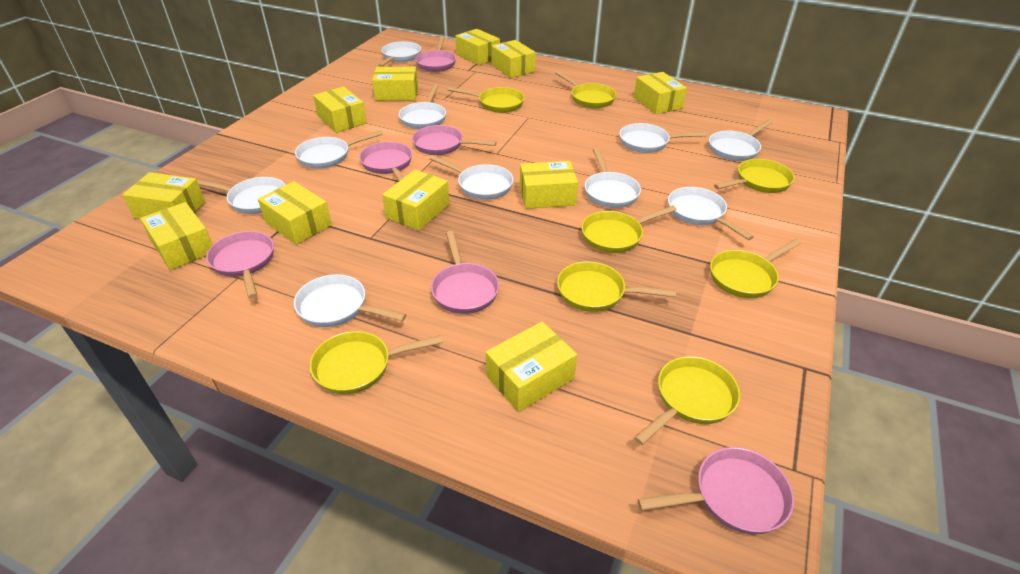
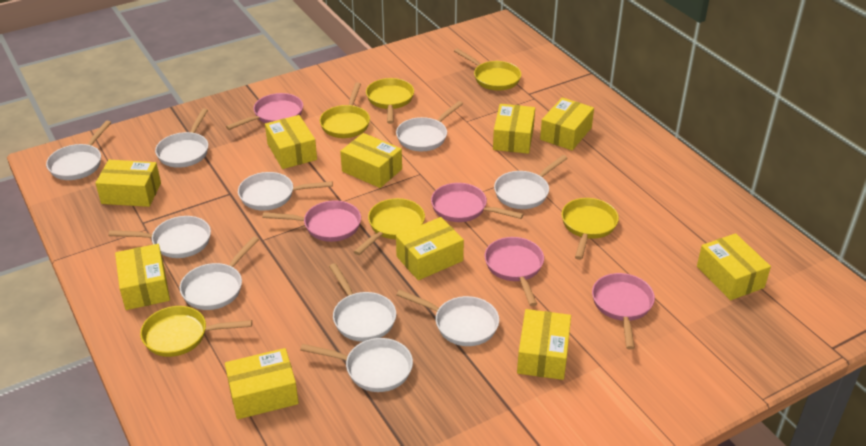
pink pan: [206,231,274,298] [359,142,412,181] [412,125,497,155] [415,36,456,72] [431,231,499,314] [637,447,794,535] = 6 -> [226,93,303,130] [262,201,361,242] [431,183,524,222] [484,237,544,306] [592,273,655,350] = 5
yellow box: [123,172,205,219] [140,202,213,270] [258,181,332,244] [313,86,367,133] [372,67,418,101] [382,170,450,231] [455,29,500,65] [486,321,577,412] [491,40,536,78] [520,161,578,209] [634,72,687,114] = 11 -> [95,160,161,207] [115,244,170,310] [225,348,299,419] [265,115,317,169] [340,133,402,188] [396,217,464,280] [493,104,535,154] [517,309,571,380] [540,97,594,150] [697,233,771,300] = 10
yellow pan: [310,331,443,394] [448,87,524,113] [555,71,616,108] [557,261,676,312] [581,205,676,253] [634,356,740,445] [710,239,801,298] [714,159,795,193] = 8 -> [140,306,252,357] [320,83,370,138] [354,198,425,255] [366,78,414,124] [454,48,521,91] [561,198,619,260] = 6

